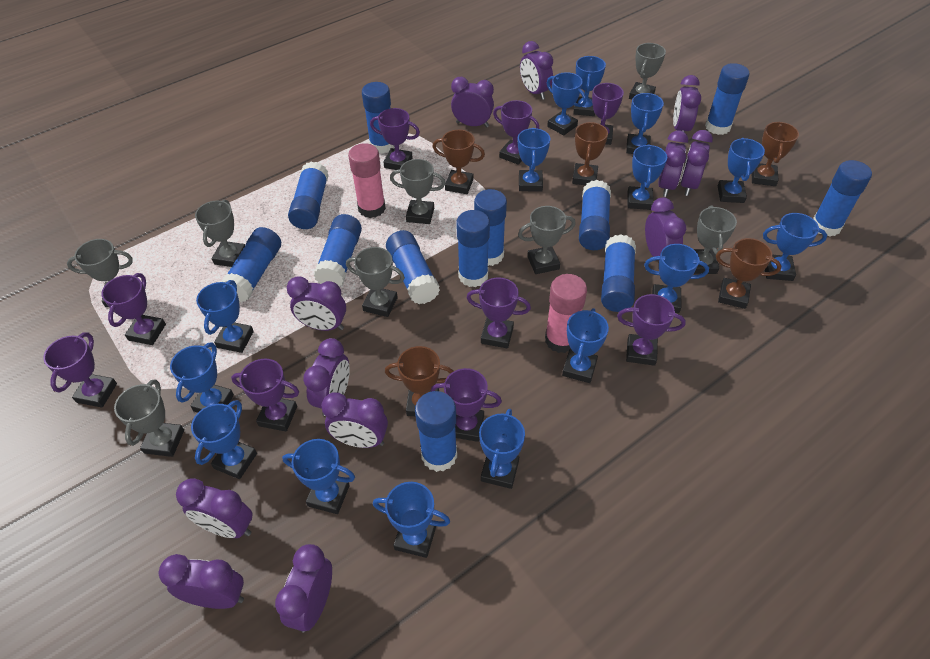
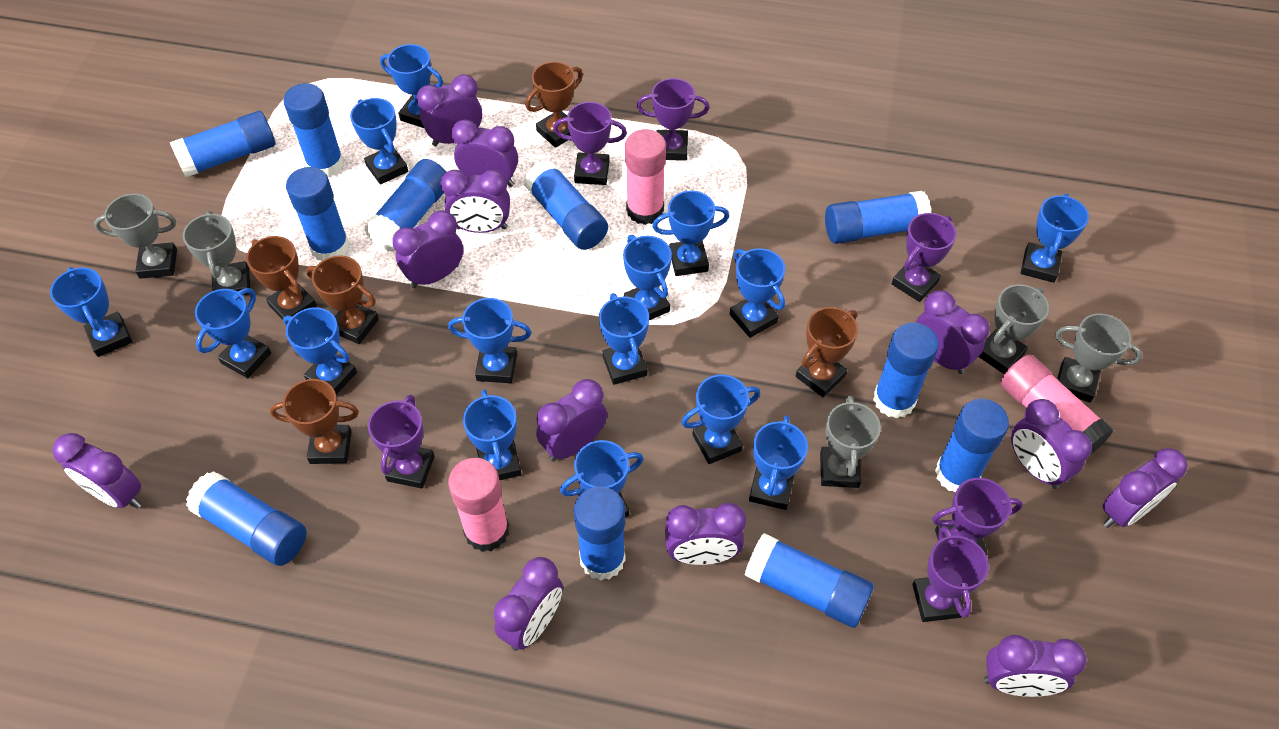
blue glue stick: [221,227,281,302] [288,162,329,229] [313,214,362,287] [362,82,394,154] [386,230,440,304] [415,391,457,472] [456,210,490,287] [474,189,507,266] [579,180,611,250] [601,234,636,312] [705,63,750,135] [813,160,872,237] = 12 -> [170,111,276,178] [186,471,307,566] [283,83,344,178] [286,167,350,261] [364,159,446,252] [524,160,608,250] [574,486,626,581] [745,533,874,628] [825,191,931,244] [873,323,939,418] [935,399,1009,493] = 11
grey trophy: [67,239,133,307] [114,379,184,457] [195,199,245,267] [346,247,405,317] [390,159,446,224] [518,206,576,274] [629,43,666,99] [694,206,737,274] = 8 -> [94,194,177,279] [183,211,250,296] [820,395,881,488] [979,284,1049,374] [1055,313,1142,403] = 5
pink glue stick: [348,143,386,218] [545,274,587,353] = 2 -> [448,458,509,552] [625,129,666,225] [1000,354,1113,455] = 3
purple trophy: [43,332,117,408] [101,273,166,345] [231,359,299,431] [370,108,420,170] [431,368,502,442] [466,277,531,348] [493,100,539,165] [592,83,624,145] [617,294,686,366] = 9 -> [368,394,435,489] [553,102,627,185] [637,78,709,161] [892,213,956,302] [912,526,989,622] [932,478,1023,556] = 6

